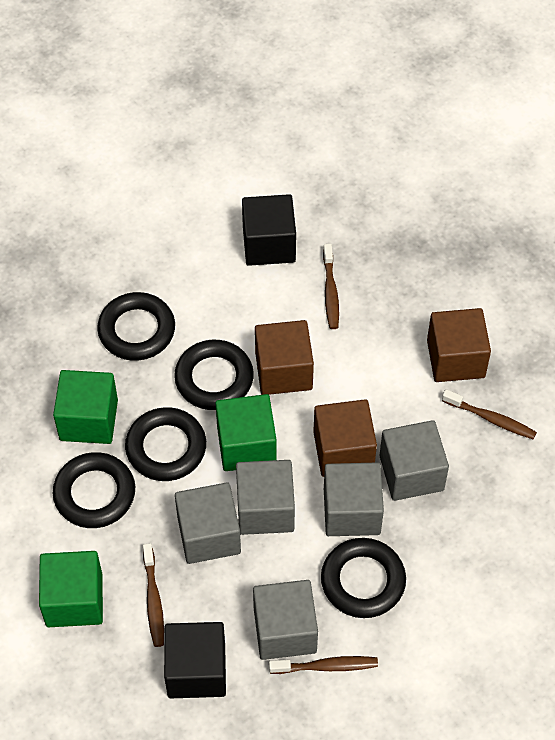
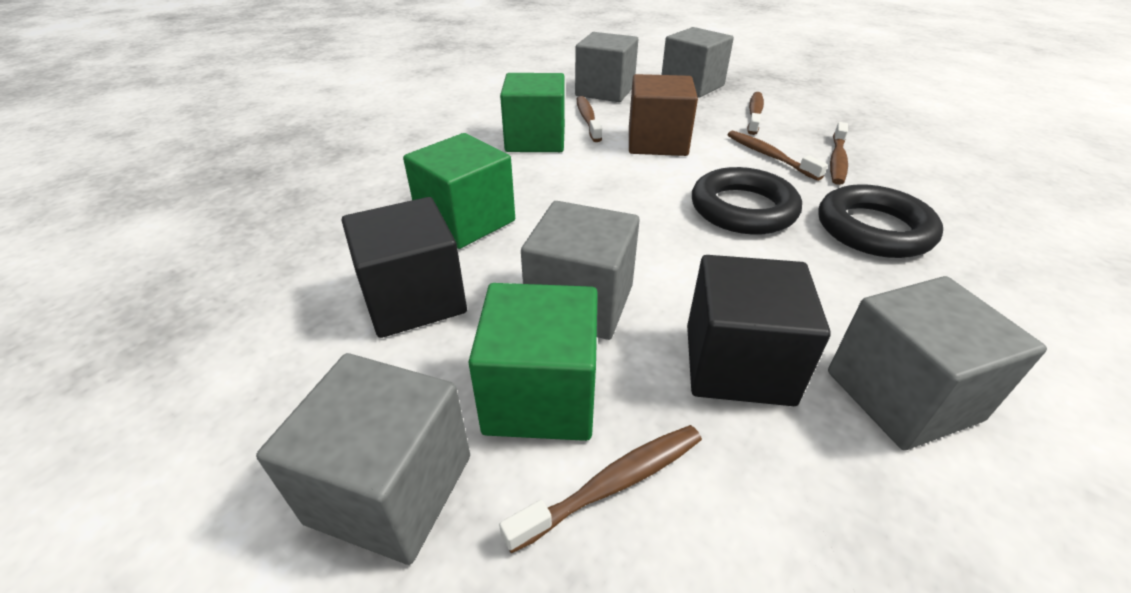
black ring: [53,452,135,528] [97,292,175,361] [125,407,206,481] [174,340,254,410] [321,538,406,618] = 5 -> [692,167,802,235] [818,184,943,258] = 2
brown cube: [255,320,314,395] [313,399,377,477] [427,308,491,382] = 3 -> [629,74,698,156] = 1
brown toothbrush: [143,543,164,647] [269,656,378,674] [323,244,339,329] [442,389,537,440] = 4 -> [499,425,702,553] [577,96,602,142] [728,131,828,181] [747,92,764,135] [830,122,848,185] = 5

